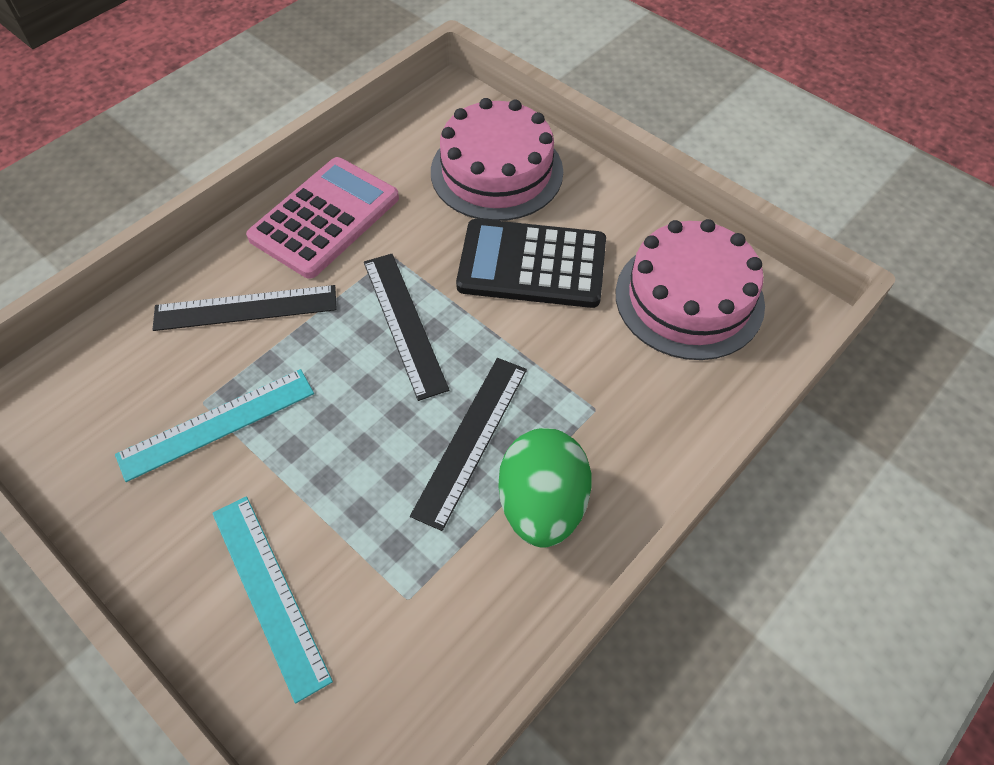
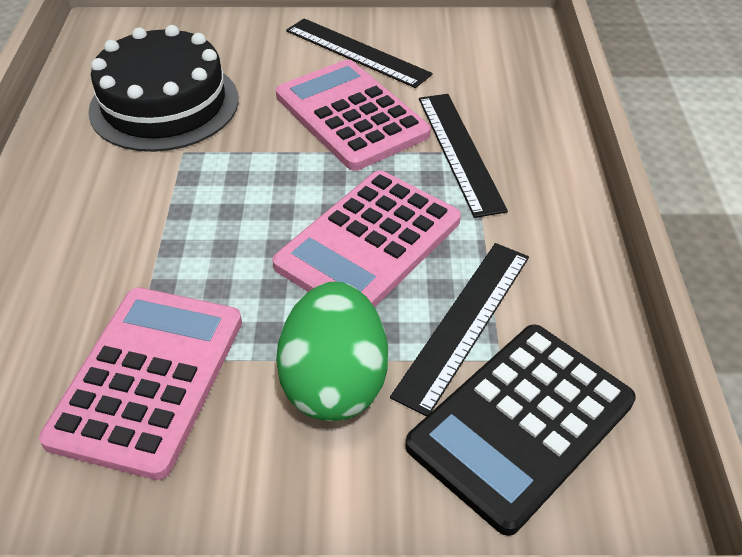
black cake: none = 0 -> [88,25,239,152] = 1
pink cake: [431,98,563,221] [616,219,765,360] = 2 -> none = 0
pink calculator: [246,157,399,279] = 1 -> [39,287,242,480] [272,170,461,307] [276,59,431,171] = 3
turquoise ruler: [115,369,314,482] [212,496,333,703] = 2 -> none = 0

